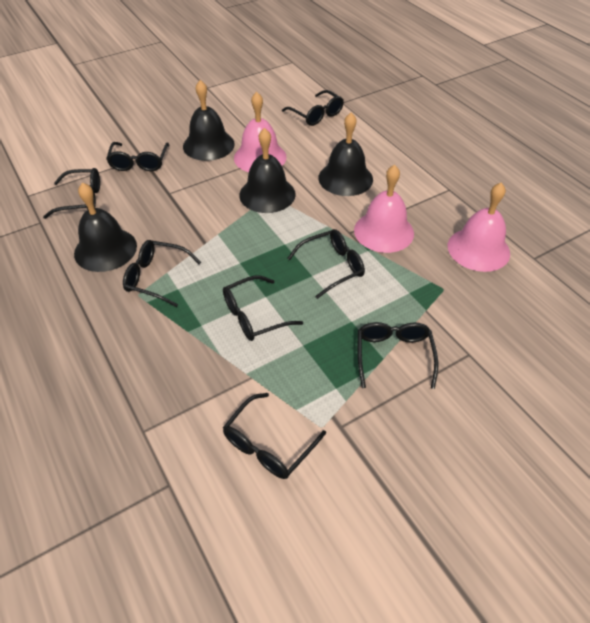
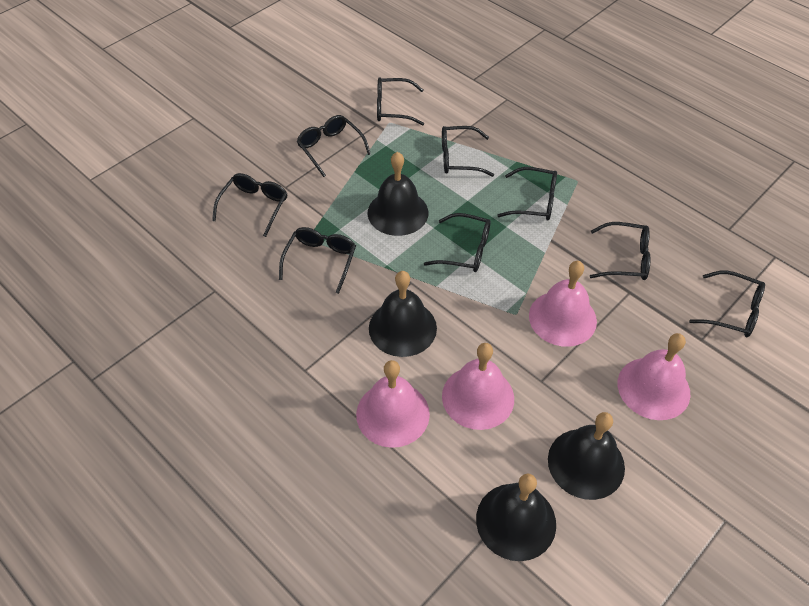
black glasses: [43,168,100,219] [106,142,169,171] [123,240,201,307] [223,275,303,341] [223,393,326,479] [282,90,344,126] [288,229,365,299] [358,322,438,389] = 8 -> [212,173,288,237] [279,227,356,294] [297,115,371,177] [377,77,424,126] [424,213,491,272] [442,126,494,177] [497,167,557,221] [590,222,650,280] [689,271,765,337] = 9
pink bell: [234,92,287,172] [354,165,414,253] [448,182,510,272] = 3 -> [356,360,430,448] [442,343,514,430] [529,261,597,347] [618,333,691,420] = 4

